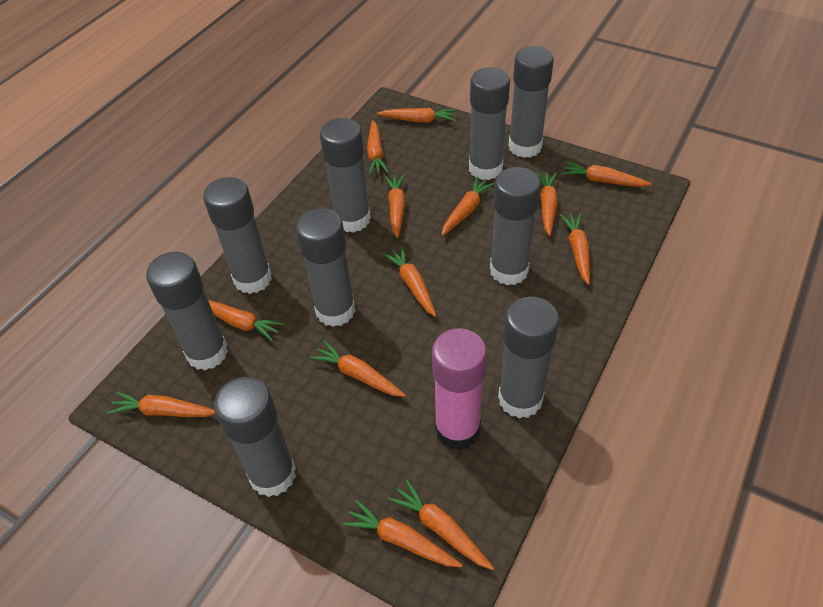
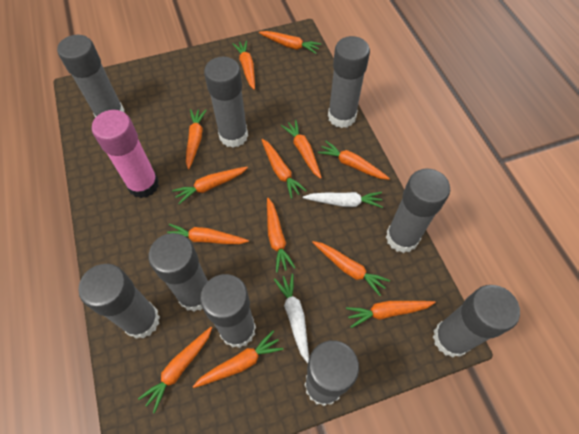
white carrot: none = 0 -> [274,274,309,363] [303,192,383,208] = 2

